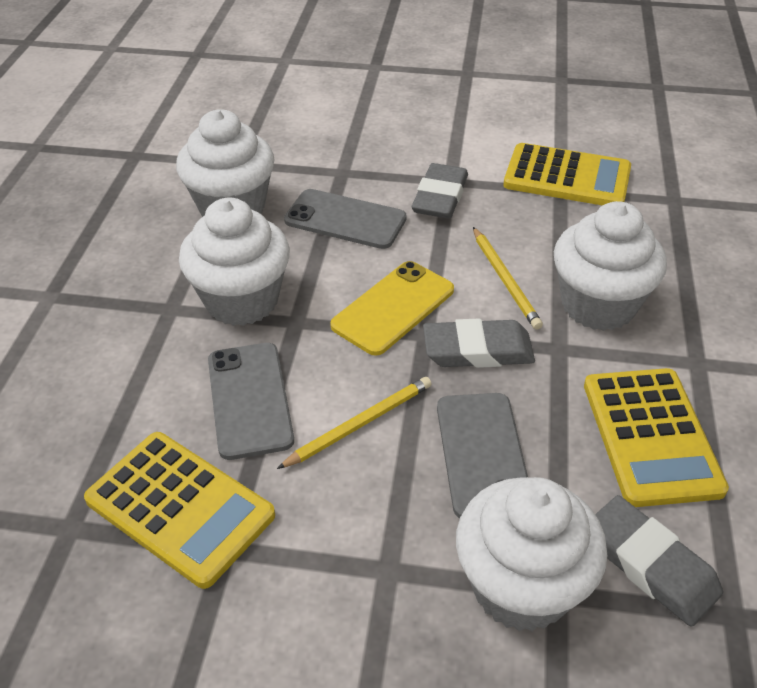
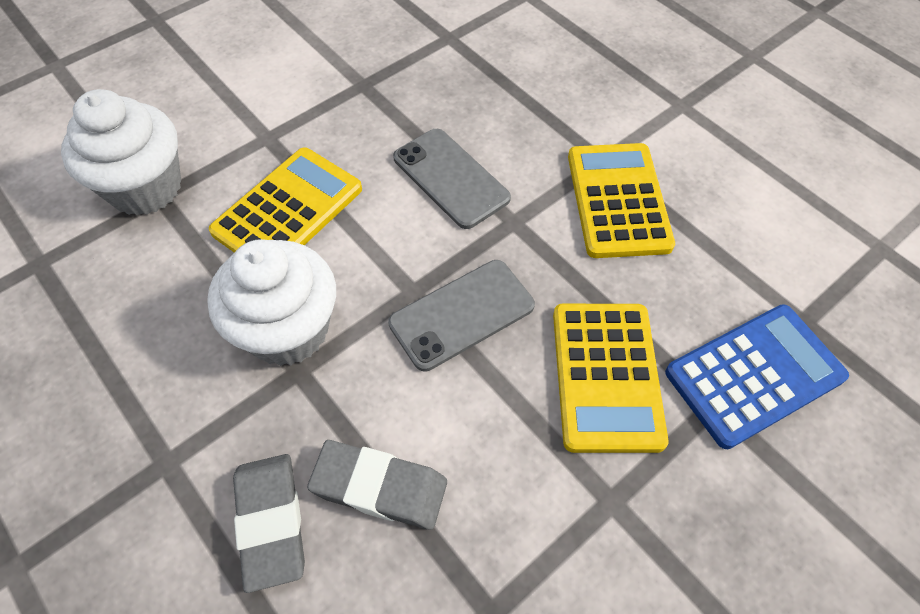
blue calculator: none = 0 -> [665,304,849,449] = 1
grey eraser: [412,163,468,219] [423,318,535,368] [595,495,723,627] = 3 -> [233,454,305,593] [307,440,447,530] = 2
grey phone: [208,343,294,460] [284,189,407,249] [437,393,528,518] = 3 -> [388,260,535,371] [393,129,511,229] = 2
white cupcake: [176,109,275,217] [179,197,290,326] [456,477,608,631] [554,201,667,331] = 4 -> [61,89,181,216] [207,239,336,366] = 2
yellow pencil: [277,377,431,469] [473,227,543,330] = 2 -> none = 0
yellow phone: [330,261,454,356] = 1 -> none = 0

